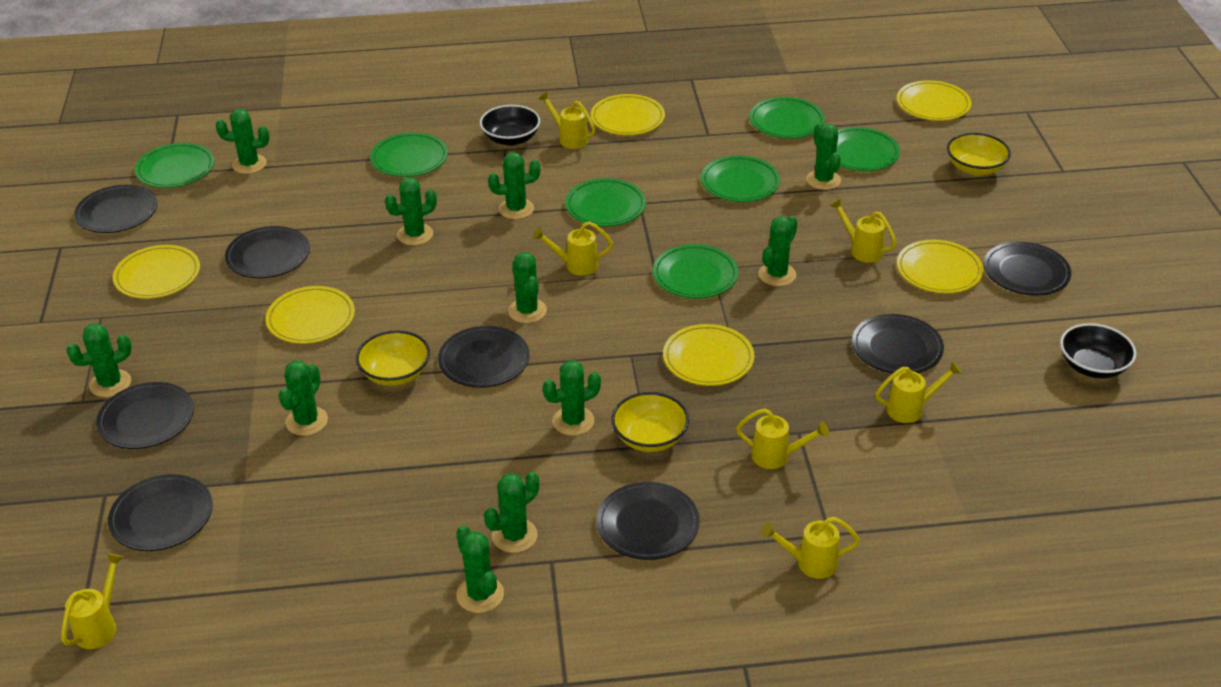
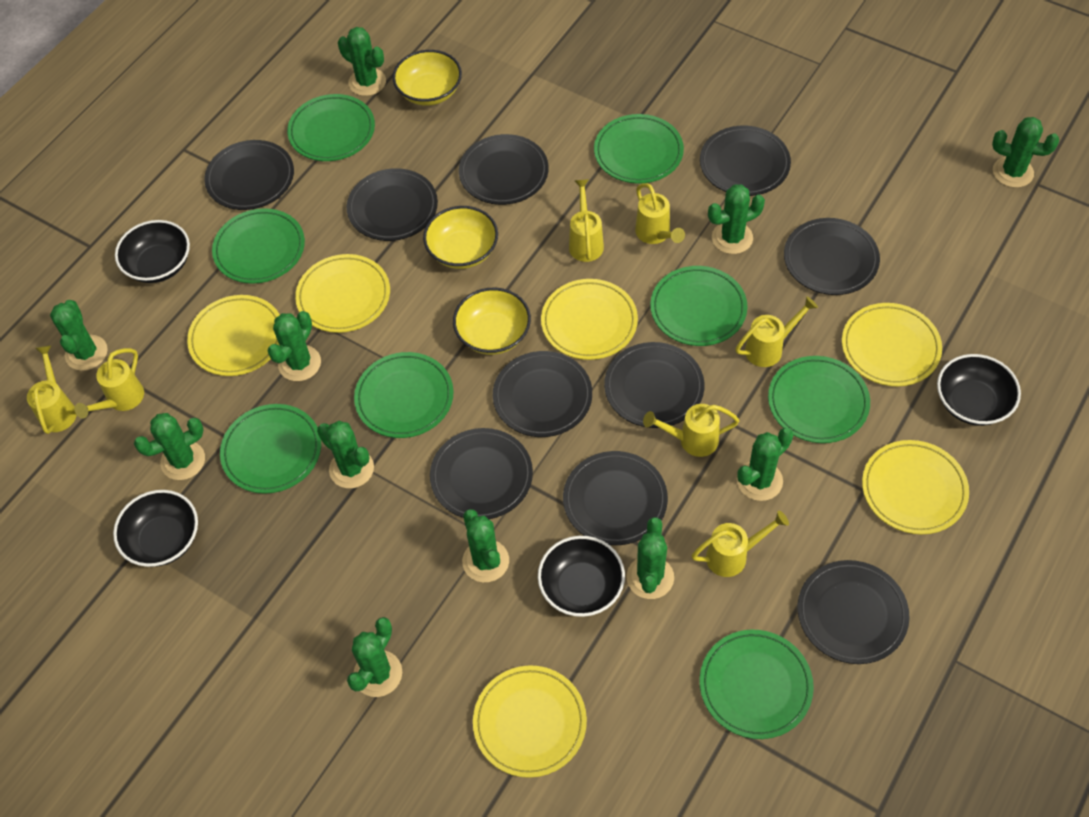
black bowl: [480,105,540,146] [1060,323,1136,379] = 2 -> [113,490,198,567] [115,220,190,283] [538,536,625,617] [937,354,1021,426] = 4
black plate: [74,185,158,233] [96,382,194,449] [108,474,213,551] [225,226,310,278] [438,326,529,388] [597,482,700,560] [852,314,944,374] [984,241,1071,296] = 8 -> [204,140,294,210] [347,168,438,241] [430,428,533,519] [459,134,549,205] [493,351,592,437] [563,451,668,545] [604,342,704,428] [700,126,791,196] [784,218,880,295] [797,560,909,664] = 10
green plate: [135,143,214,188] [370,133,448,177] [565,178,646,227] [653,244,738,298] [701,156,780,202] [750,97,825,139] [836,127,900,171] = 7 -> [212,208,305,284] [220,404,321,494] [287,94,375,161] [354,352,454,438] [594,114,684,184] [650,266,747,346] [700,630,814,739] [768,356,870,443] = 8

